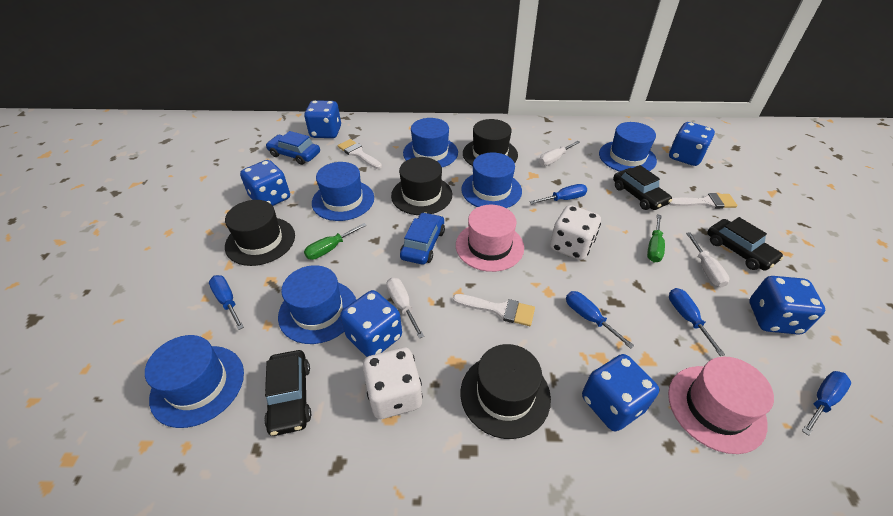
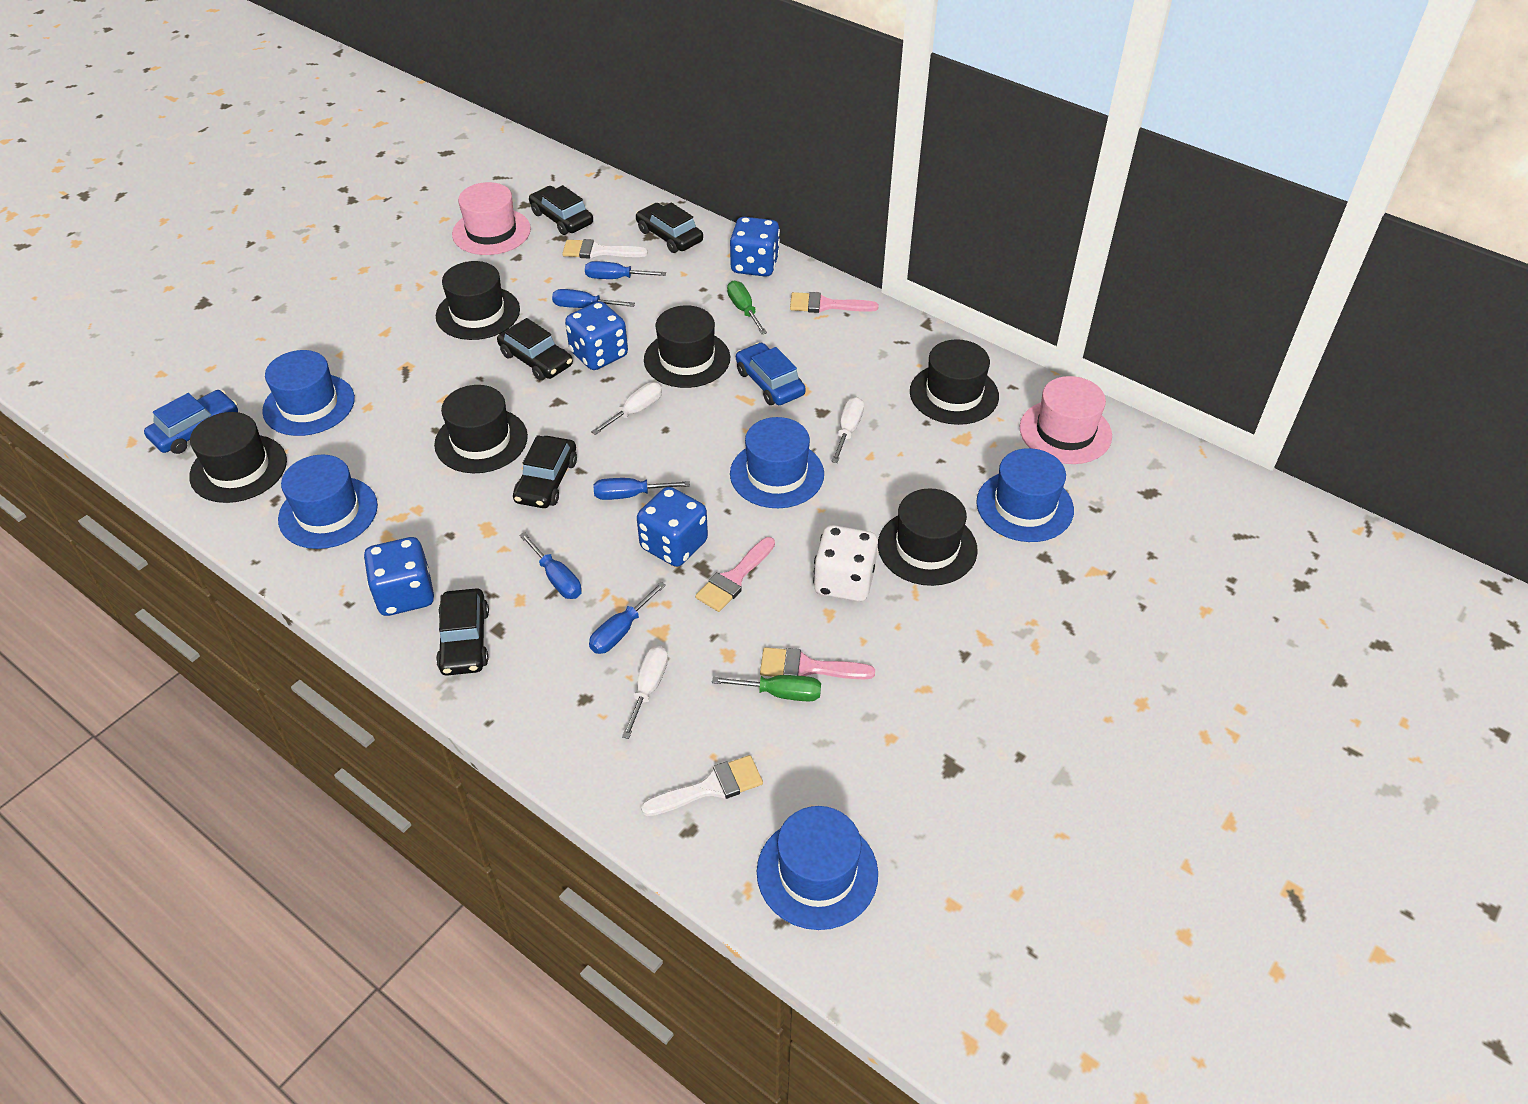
black car: [264,350,311,436] [613,165,672,210] [707,217,784,271] = 3 -> [436,588,489,676] [497,318,573,380] [513,435,577,508] [529,185,593,235] [636,202,703,253] = 5
black hat: [225,200,295,266] [391,157,452,215] [461,344,551,439] [463,119,518,166] = 4 -> [189,412,287,503] [434,385,528,473] [436,261,520,340] [644,305,730,388] [878,488,977,586] [910,339,999,425] = 6
blue dice: [240,160,290,206] [304,100,341,138] [340,290,402,357] [582,354,659,432] [669,122,715,166] [749,276,825,335] = 6 -> [364,537,434,616] [565,301,628,370] [637,487,708,567] [730,217,780,277] = 4
blue hat: [145,335,244,428] [278,265,356,344] [312,162,374,221] [403,118,458,167] [461,152,522,208] [599,122,657,172] = 6 -> [262,350,355,436] [278,455,378,549] [730,417,824,508] [757,806,878,930] [976,448,1074,542] = 5
pink brush: none = 0 -> [695,537,775,612] [760,647,875,679] [790,292,879,313] = 3
white brush: [337,139,382,169] [453,294,535,326] [668,193,738,209] = 3 -> [562,239,648,258] [641,755,763,816] = 2
white dice: [363,348,423,419] [550,205,601,260] = 2 -> [813,525,878,602] = 1

